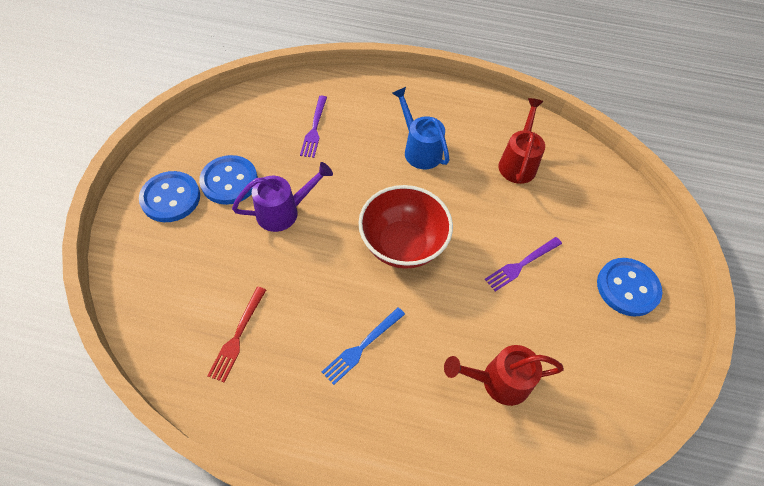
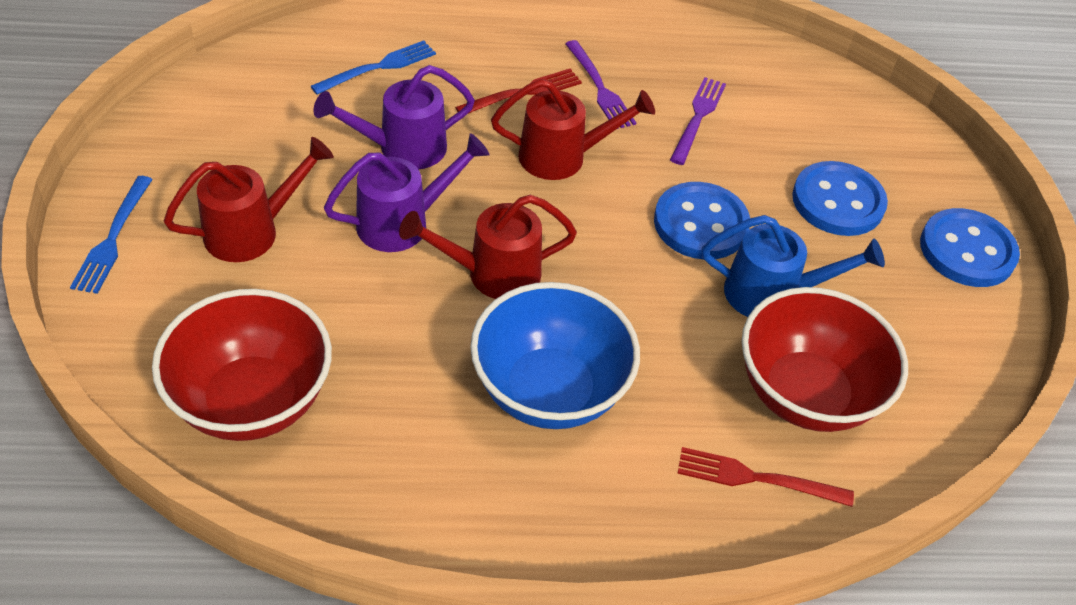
blue bowl: none = 0 -> [470,282,640,429] = 1
blue fork: [322,307,405,385] = 1 -> [70,176,153,294] [311,40,436,95] = 2
purple watering can: [232,162,333,232] = 1 -> [313,65,475,169] [324,133,489,252] = 2
red bowl: [358,185,453,269] = 1 -> [152,289,332,441] [741,287,908,432] = 2
red fork: [207,287,266,382] = 1 -> [455,68,582,113] [677,447,854,507] = 2
red watering can: [444,345,564,406] [499,98,545,184] = 2 -> [164,137,334,262] [399,195,577,299] [491,79,655,180] = 3

